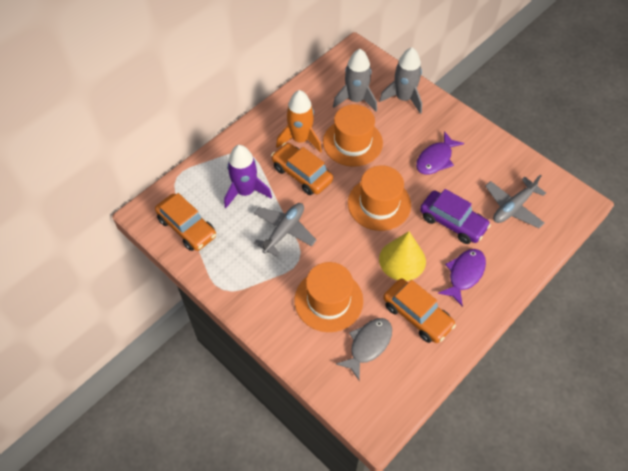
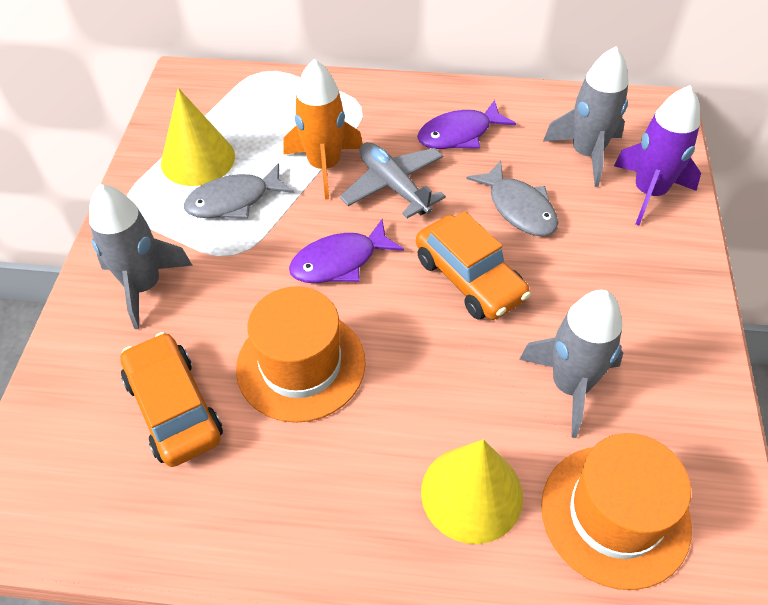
grey fish: [336,318,392,380] = 1 -> [184,163,294,218] [466,161,558,236] = 2
grey plane: [254,203,316,257] [485,174,546,228] = 2 -> [340,142,446,218] = 1
grey rocket: [333,49,377,112] [379,47,422,114] = 2 -> [89,184,193,329] [519,290,623,438] [543,46,629,187] = 3
orange car: [155,193,216,251] [271,143,333,195] [383,279,456,343] = 3 -> [120,332,223,467] [416,211,531,320] = 2
orange hat: [294,262,363,332] [323,104,383,167] [348,165,411,231] = 3 -> [236,286,366,423] [541,433,692,590] = 2
purple car: [420,189,491,244] = 1 -> none = 0
yellow cone: [379,231,426,281] = 1 -> [161,88,235,186] [421,439,523,544] = 2

